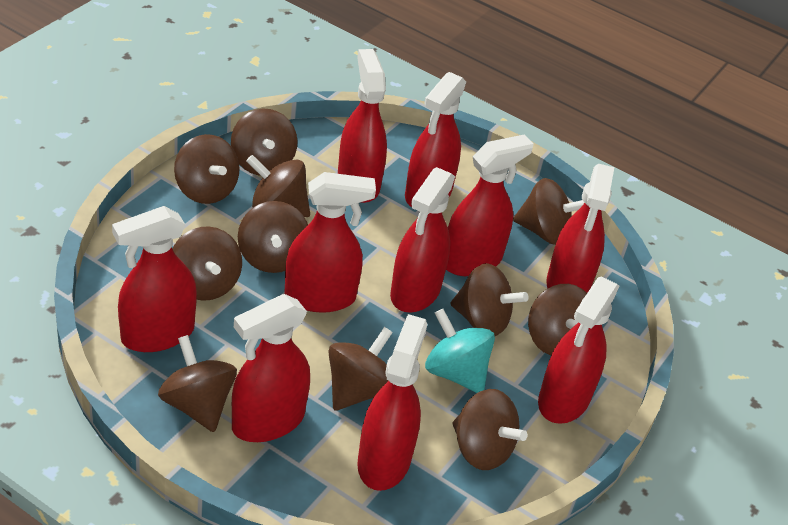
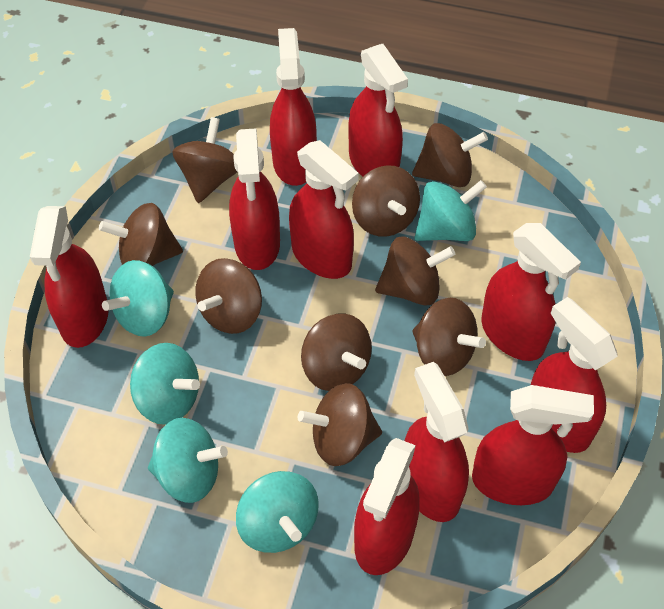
brown spinning top: [158,335,237,432] [172,226,242,301] [174,134,240,204] [231,109,298,176] [238,201,308,273] [246,155,310,217] [328,327,393,411] [450,263,529,336] [452,389,528,470] [513,178,584,245] [528,284,587,355] = 11 -> [99,203,183,266] [172,117,237,203] [195,258,262,334] [298,383,382,466] [301,314,372,391] [352,165,420,237] [375,237,455,306] [412,123,488,187] [412,298,486,376] = 9
turquoise spinning top: [425,309,495,393] = 1 -> [102,260,174,337] [130,343,200,425] [148,418,228,503] [236,471,318,553] [415,180,487,241] = 5

